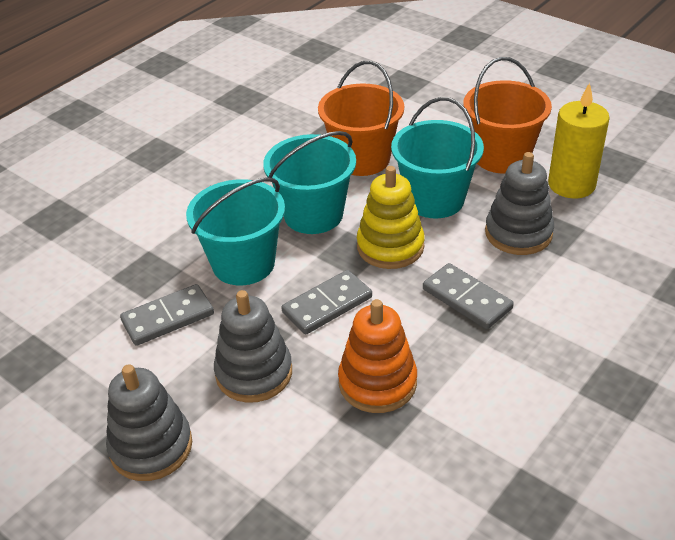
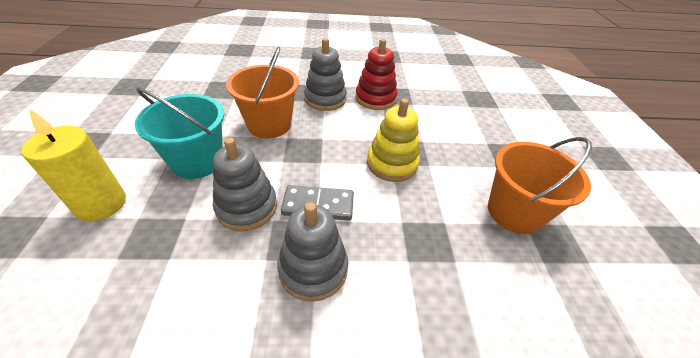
grey domino: [120,284,214,346] [281,270,372,334] [423,263,514,329] = 3 -> [281,185,354,220] = 1
orange stacking toy: [338,299,417,413] = 1 -> none = 0
red stacking toy: none = 0 -> [355,39,397,110] = 1
turquoise bucket: [186,178,285,285] [263,131,356,234] [391,97,484,218] = 3 -> [135,87,224,179] = 1

